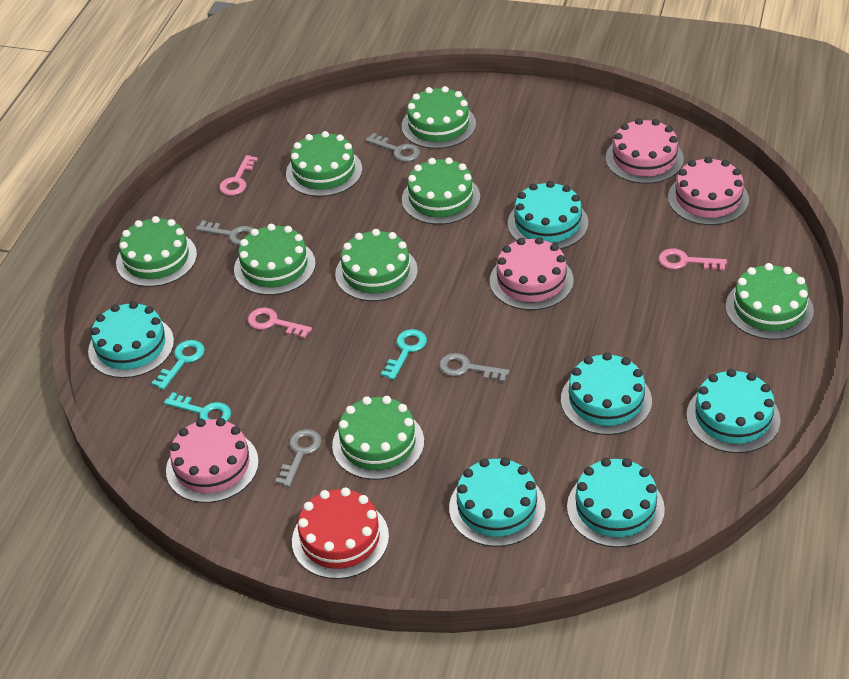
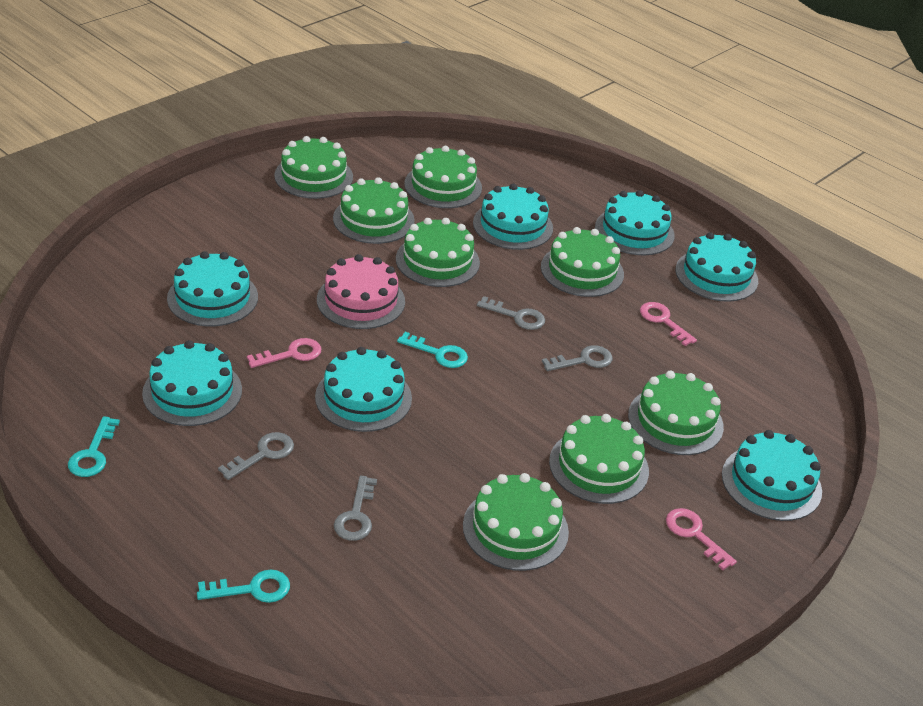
pink cake: [166,418,259,503] [490,237,574,310] [606,118,684,184] [668,156,749,225] = 4 -> [317,254,405,329] = 1
red cake: [292,487,389,579] = 1 -> none = 0
turquoise cake: [88,301,174,378] [449,457,545,547] [508,181,588,249] [561,352,652,435] [567,458,665,547] [686,369,780,453] = 6 -> [142,340,242,426] [167,251,258,326] [315,347,412,432] [473,184,553,250] [595,190,675,255] [676,232,758,302] [722,430,822,521] = 7

